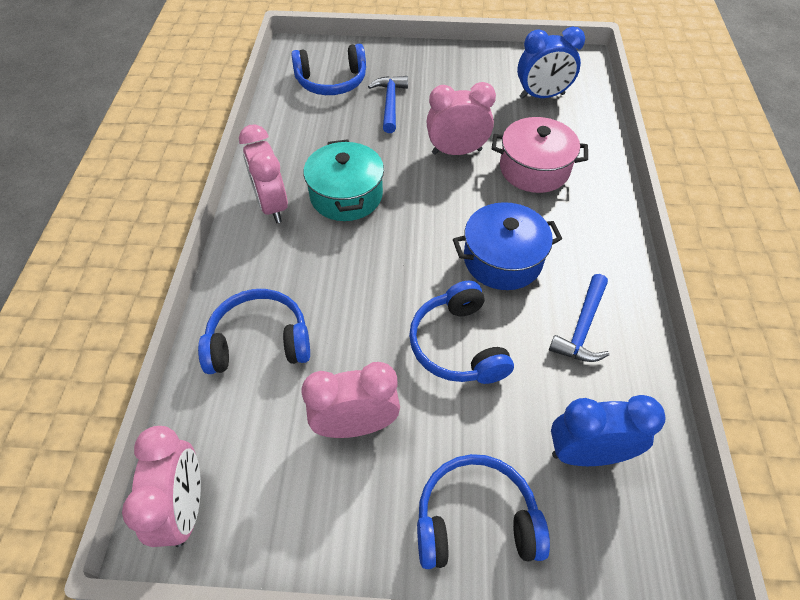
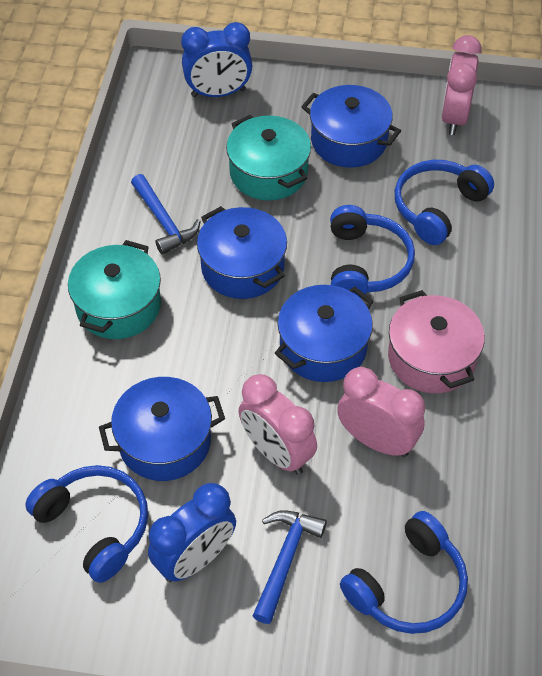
blue pot: [453,202,562,290] = 1 -> [99,377,225,481] [197,206,287,299] [275,285,373,382] [301,85,401,168] = 4
pink clock: [122,426,201,547] [239,124,288,223] [301,362,400,438] [426,82,496,155] = 4 -> [239,374,317,475] [337,367,425,457] [441,35,482,135] = 3
turquoise pot: [304,139,384,221] = 1 -> [68,240,161,339] [226,115,311,201] = 2

